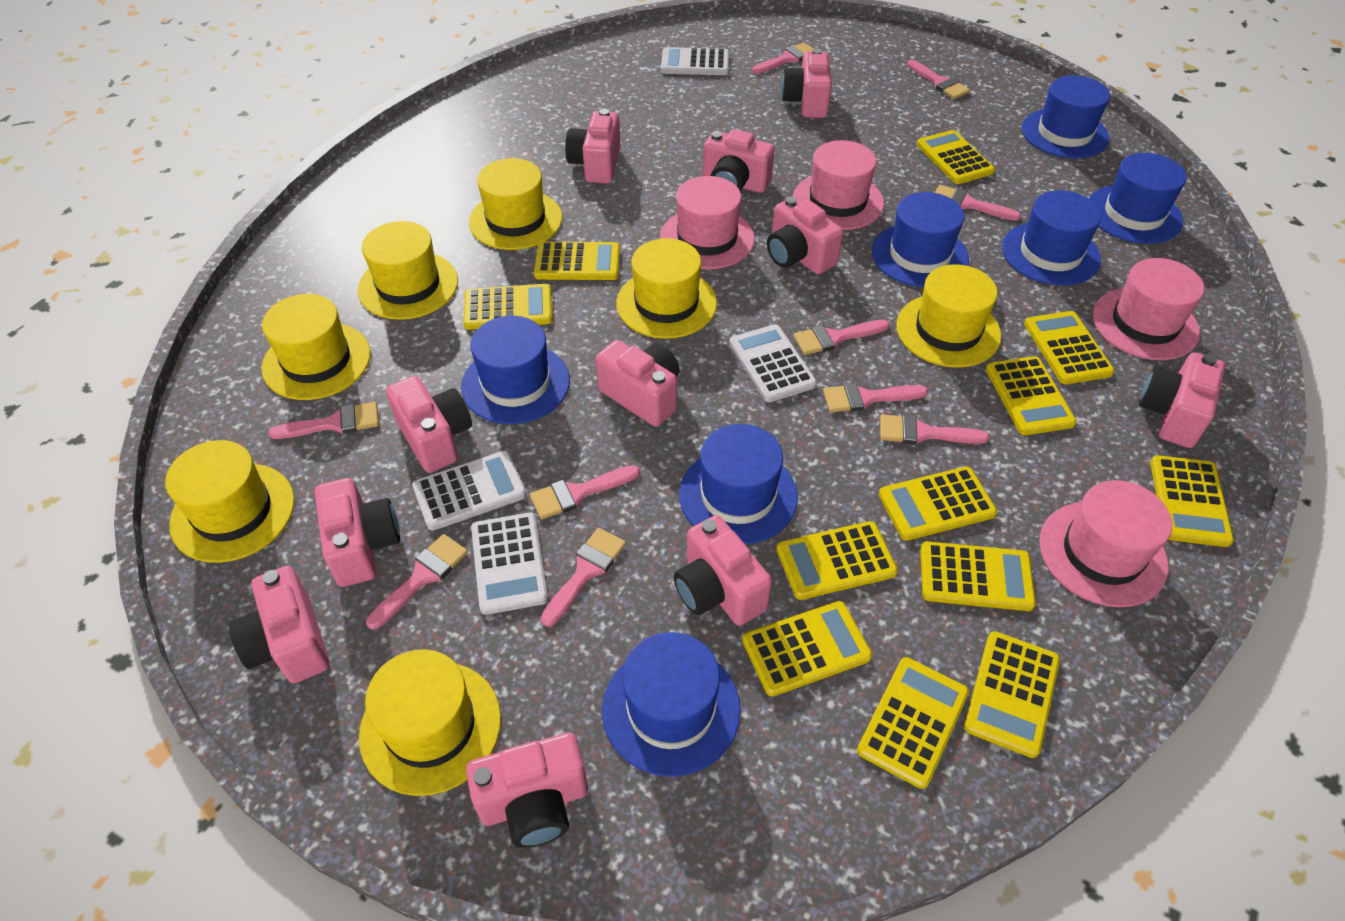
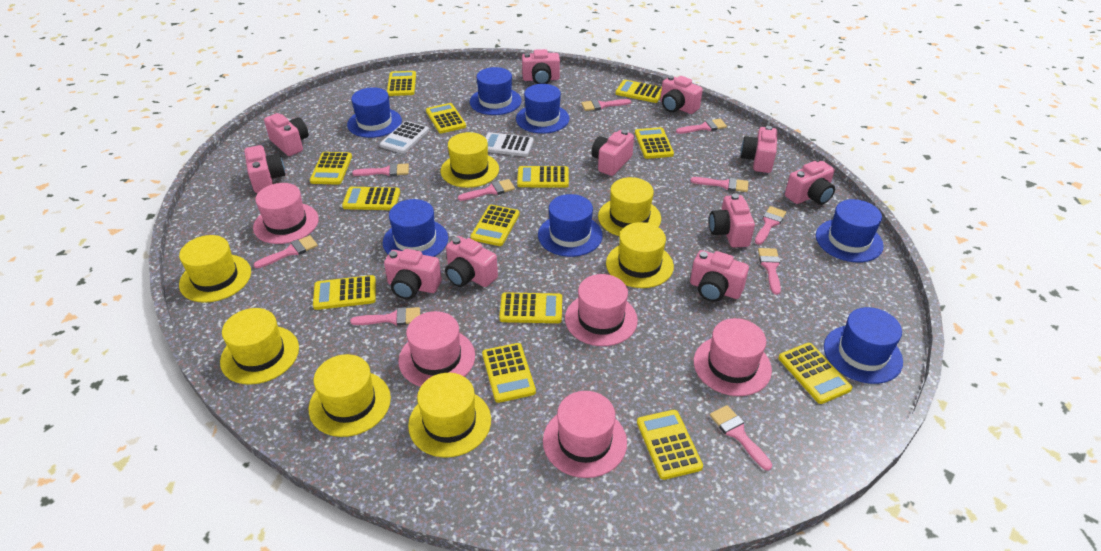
pink hat: [660,176,755,270] [793,140,884,230] [1039,480,1172,607] [1092,258,1204,360] = 4 -> [253,183,319,244] [398,311,475,387] [543,391,627,478] [565,274,638,346] [694,318,772,396] = 5
white calculator: [412,451,526,531] [471,513,548,615] [661,47,729,75] [729,324,817,402] = 4 -> [380,121,429,153] [485,132,534,156] = 2
yellow calculator: [463,284,552,330] [534,242,620,280] [742,601,872,696] [776,521,898,600] [857,657,969,789] [879,467,997,541] [917,130,995,184] [920,541,1036,611] [964,631,1060,758] [986,356,1077,435] [1024,311,1114,384] [1150,455,1234,547] = 12 -> [310,152,352,185] [313,275,376,310] [342,187,400,210] [387,71,416,96] [426,103,466,133] [470,205,520,246] [482,343,536,403] [499,292,562,323] [517,166,569,188] [615,80,662,103] [635,127,674,159] [637,410,703,480] [778,343,853,404] = 13

